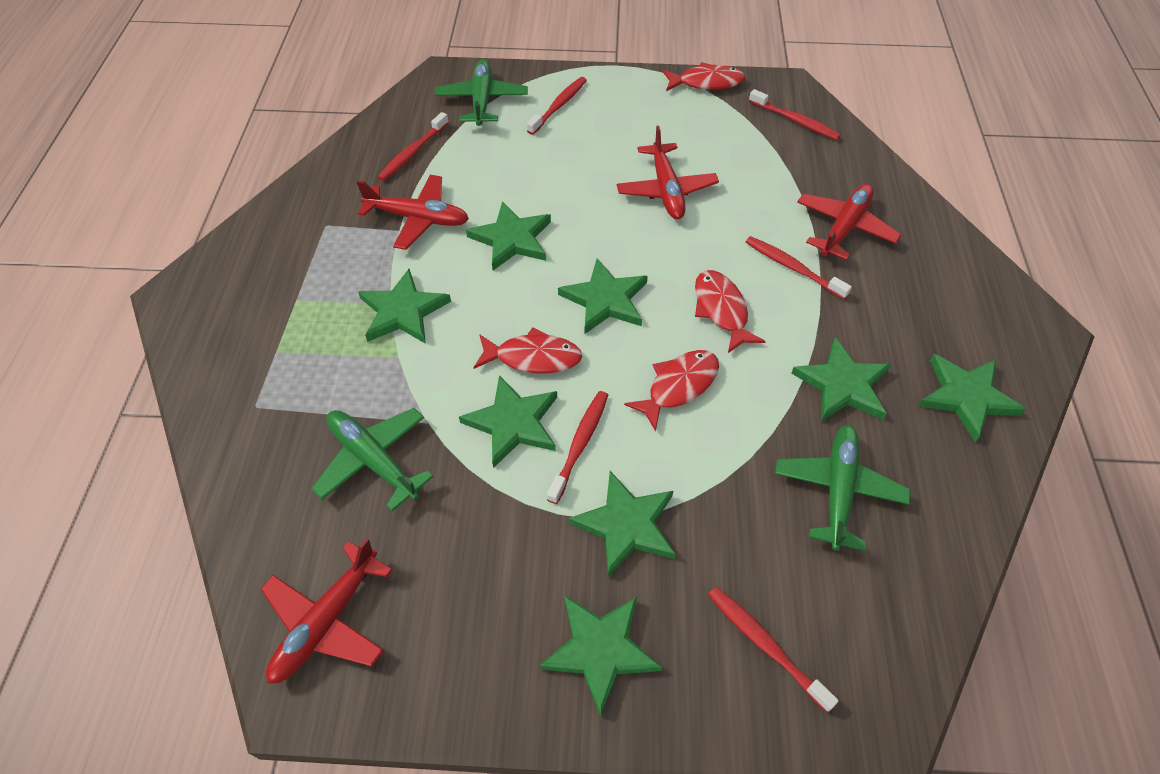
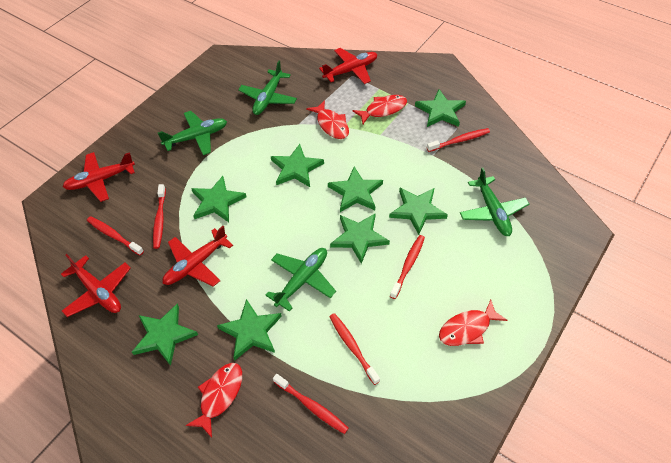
green plane: [311,408,433,511] [435,59,528,126] [775,425,911,551] = 3 -> [158,111,227,155] [238,61,297,115] [266,248,336,312] [460,168,529,236] = 4

